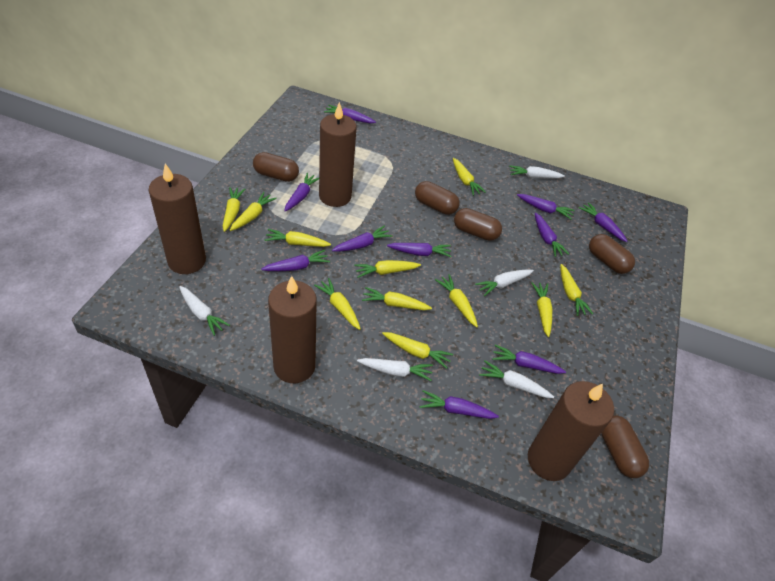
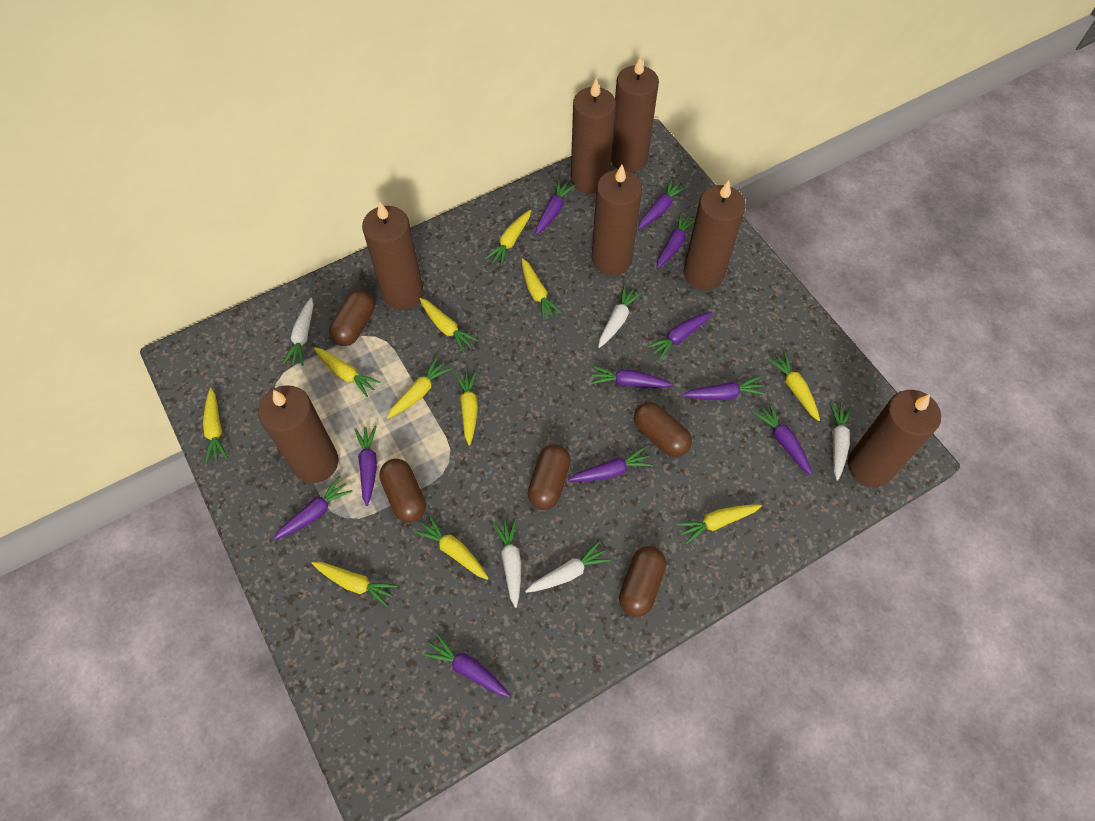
brown candle: [149,163,206,274] [268,276,317,383] [319,102,356,207] [528,381,614,481] = 4 -> [258,385,339,483] [362,202,424,310] [571,78,616,194] [592,165,642,275] [611,56,659,172] [683,180,746,290] [848,390,941,487] = 7
purple carrot: [261,250,330,271] [284,173,319,211] [324,105,376,123] [332,226,393,252] [387,243,451,257] [420,390,499,419] [492,345,566,374] [517,194,575,219] [535,212,569,257] [579,202,628,242] = 10 -> [273,476,353,540] [355,426,377,506] [424,634,510,697] [535,179,575,235] [568,447,653,482] [591,366,673,388] [638,179,687,229] [646,312,712,361] [656,212,695,269] [682,376,766,400] [753,403,812,475] = 11

